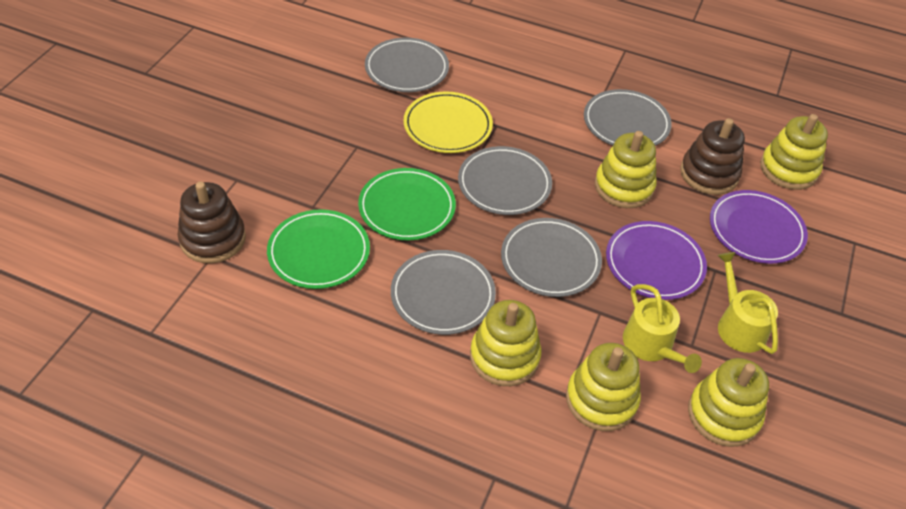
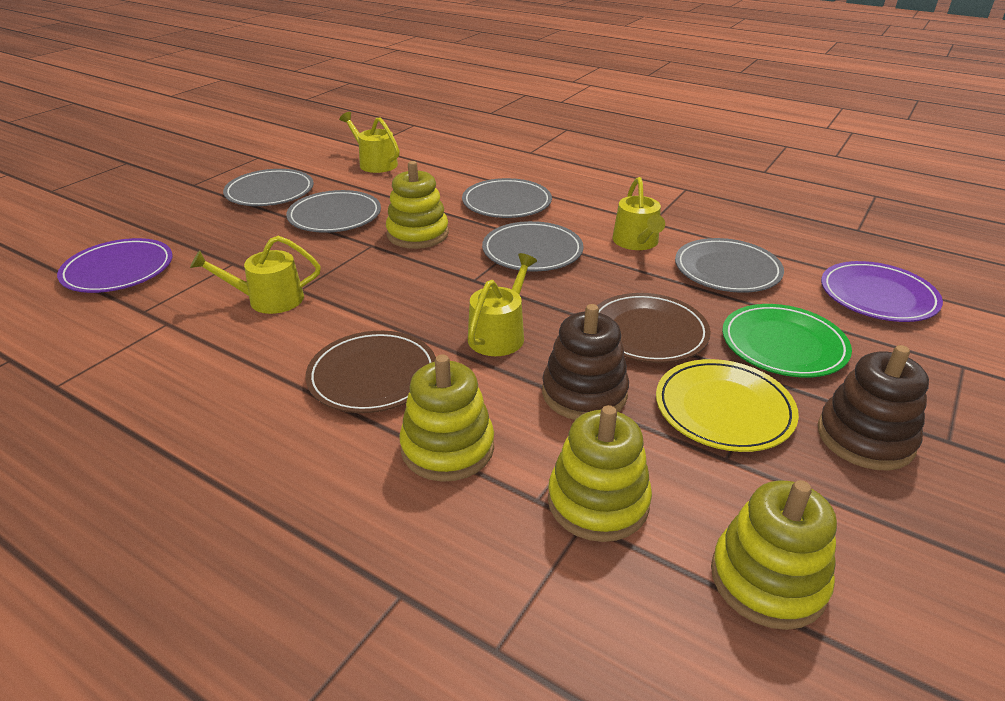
brown plate: none = 0 -> [305,331,436,413] [597,293,711,363] = 2
green plate: [267,209,370,289] [358,168,456,240] = 2 -> [722,304,852,378] = 1
yellow stacking toy: [470,300,542,386] [566,343,641,431] [595,131,656,208] [688,358,769,447] [760,114,828,190] = 5 -> [386,161,449,249] [399,354,494,482] [548,405,652,542] [711,480,837,630] = 4
yellow watering can: [623,284,702,373] [717,252,778,354] = 2 -> [190,236,321,314] [339,112,400,173] [468,253,537,356] [612,177,665,250] = 4

